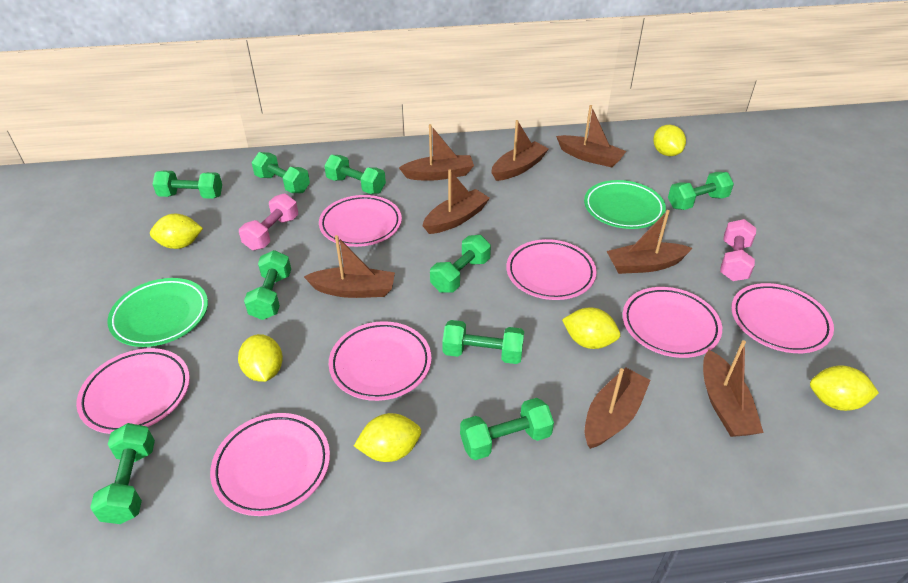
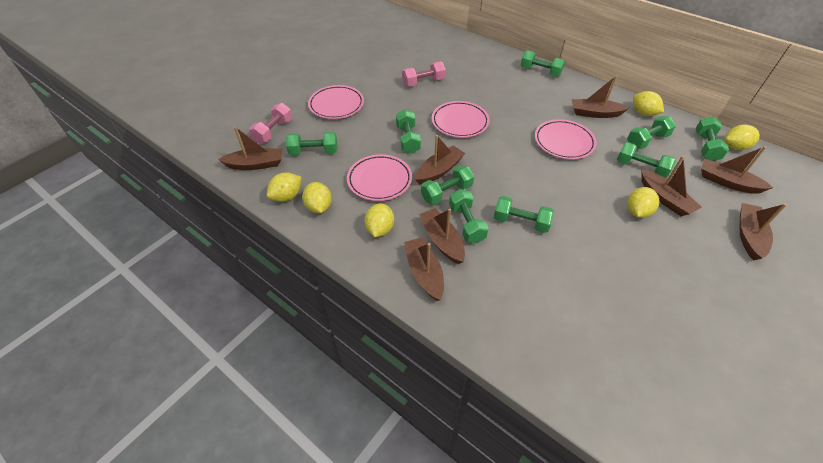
green plate: [107,278,208,347] [584,180,666,229] = 2 -> none = 0
pink plate: [76,348,190,434] [210,413,330,516] [319,195,402,247] [329,321,432,401] [506,239,597,300] [623,287,722,358] [731,283,834,353] = 7 -> [308,85,364,119] [347,154,412,201] [432,101,490,138] [535,119,597,159] = 4

